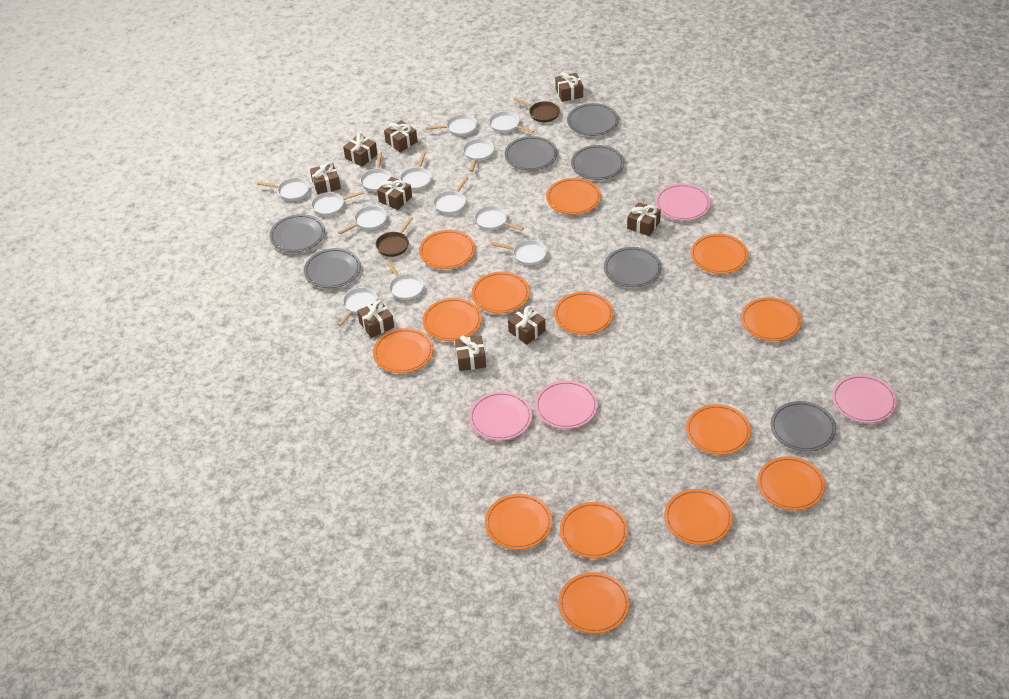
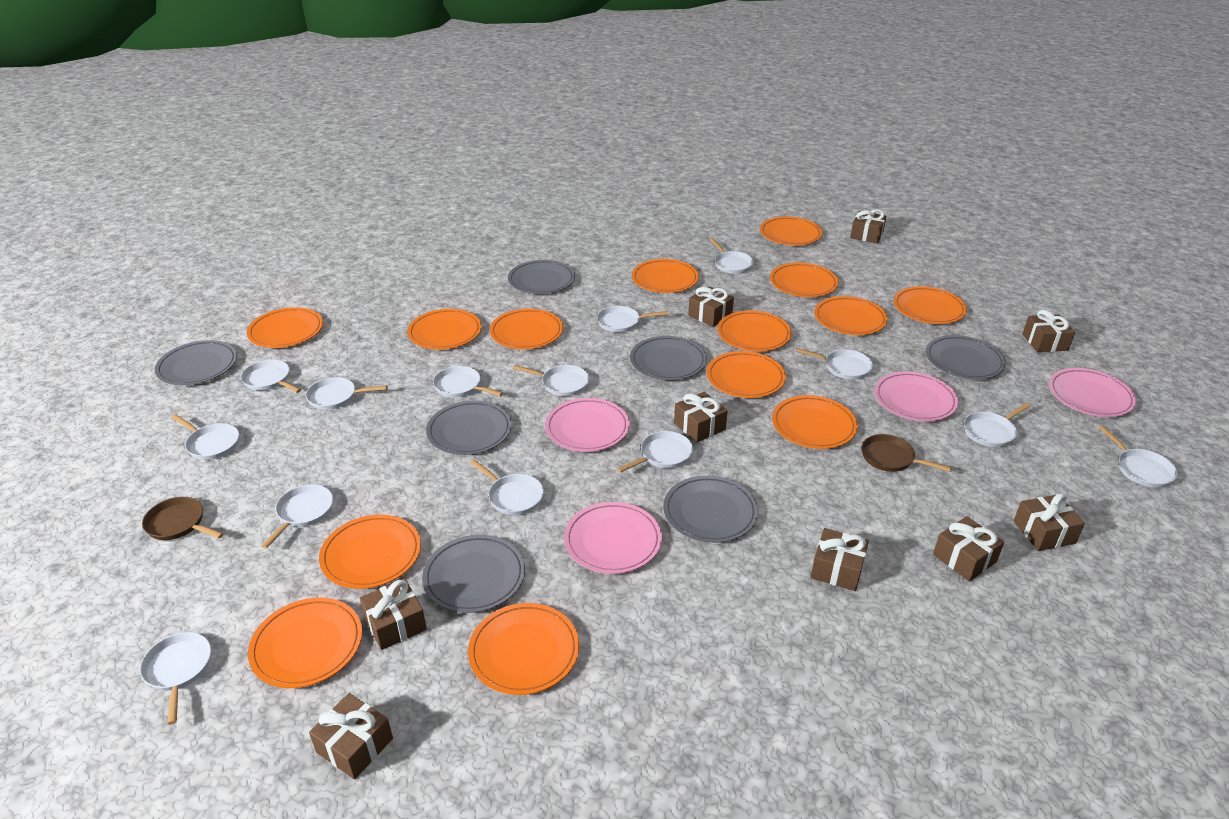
white pan: [257,178,309,201] [311,191,365,216] [338,206,387,234] [338,287,377,326] [360,153,392,192] [385,260,424,300] [400,152,432,190] [426,114,477,136] [433,176,469,214] [463,139,494,172] [474,206,524,231] [489,111,534,133] [491,240,547,265] = 13 -> [140,632,211,725] [171,414,239,460] [241,360,301,393] [261,484,333,549] [306,377,388,410] [433,366,503,397] [470,460,544,515] [513,365,589,396] [597,306,669,332] [617,431,693,473] [709,238,753,274] [795,348,873,380] [964,403,1031,447] [1099,426,1177,488] = 14

